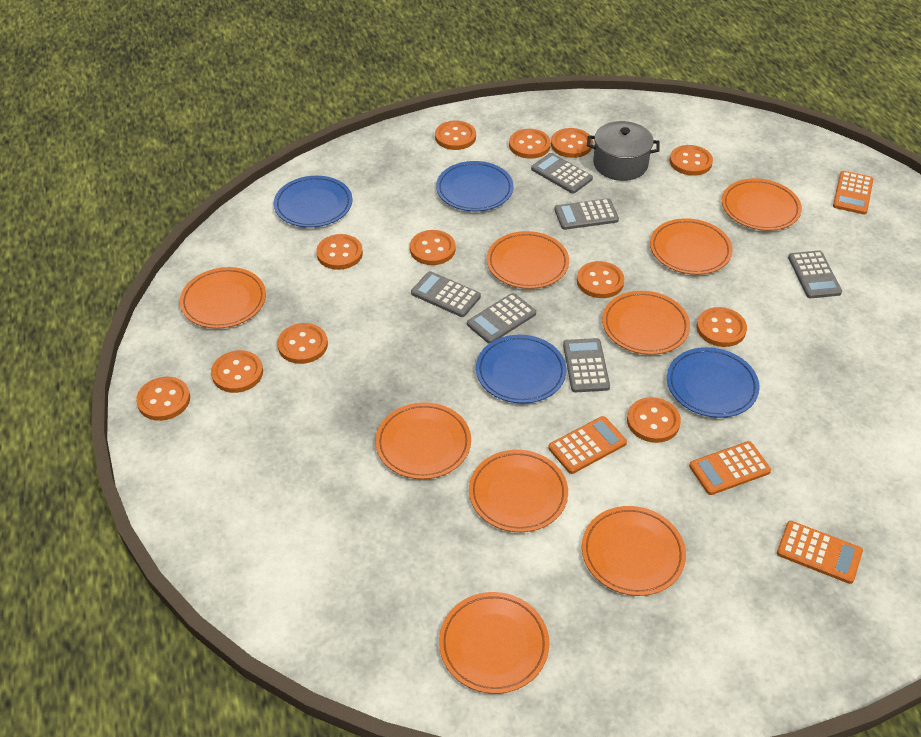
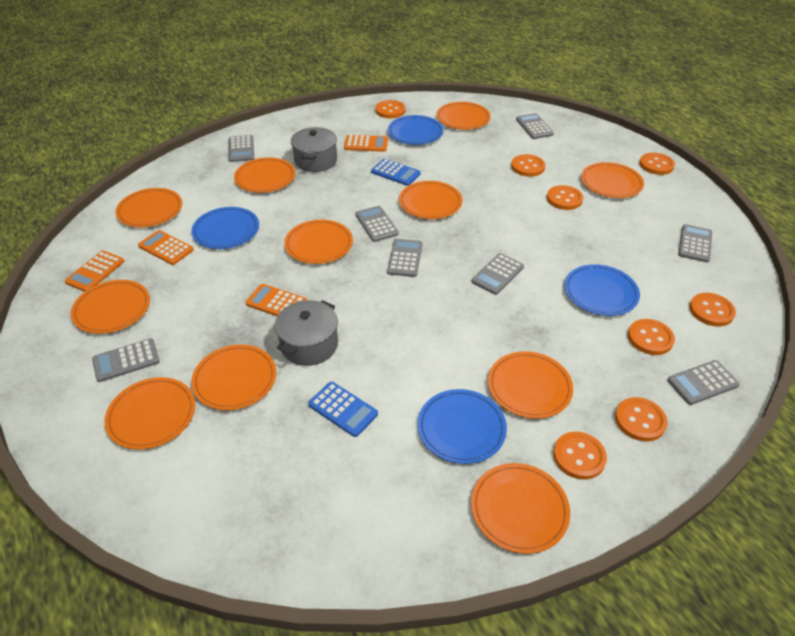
blue calculator: none = 0 -> [308,382,378,437] [371,159,421,186] = 2
grey calculator: [411,271,481,317] [467,293,536,343] [531,153,593,194] [554,198,619,230] [563,338,610,392] [788,250,842,298] = 6 -> [92,338,160,382] [229,135,254,162] [356,206,398,242] [387,239,423,277] [472,253,524,295] [516,113,554,139] [668,360,739,405] [678,224,712,262] = 8
grey pot: [587,121,660,181] = 1 -> [275,300,338,366] [291,127,337,172] = 2
orange button: [136,377,190,421] [211,350,263,393] [277,323,328,364] [316,234,363,270] [410,230,456,265] [435,121,476,150] [509,129,551,159] [551,128,593,158] [577,261,624,298] [627,397,681,443] [670,145,713,176] [696,307,747,347] = 12 -> [376,100,405,118] [511,154,545,177] [547,185,583,210] [553,431,607,480] [615,397,667,442] [628,319,675,355] [639,153,675,175] [689,293,736,326] = 8
orange plate: [180,267,266,329] [375,402,471,479] [439,592,549,694] [469,450,568,532] [487,231,569,289] [582,506,686,596] [602,291,690,355] [650,218,733,275] [722,178,802,231] = 9 -> [71,280,150,334] [104,377,195,450] [116,188,182,227] [191,344,276,410] [234,157,295,193] [284,220,353,264] [399,181,463,219] [436,102,491,130] [471,463,570,554] [488,351,573,419] [581,162,644,198] = 11

